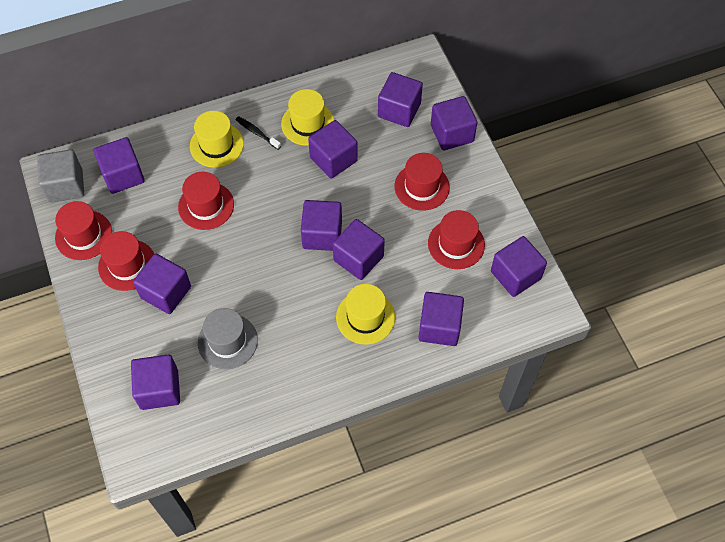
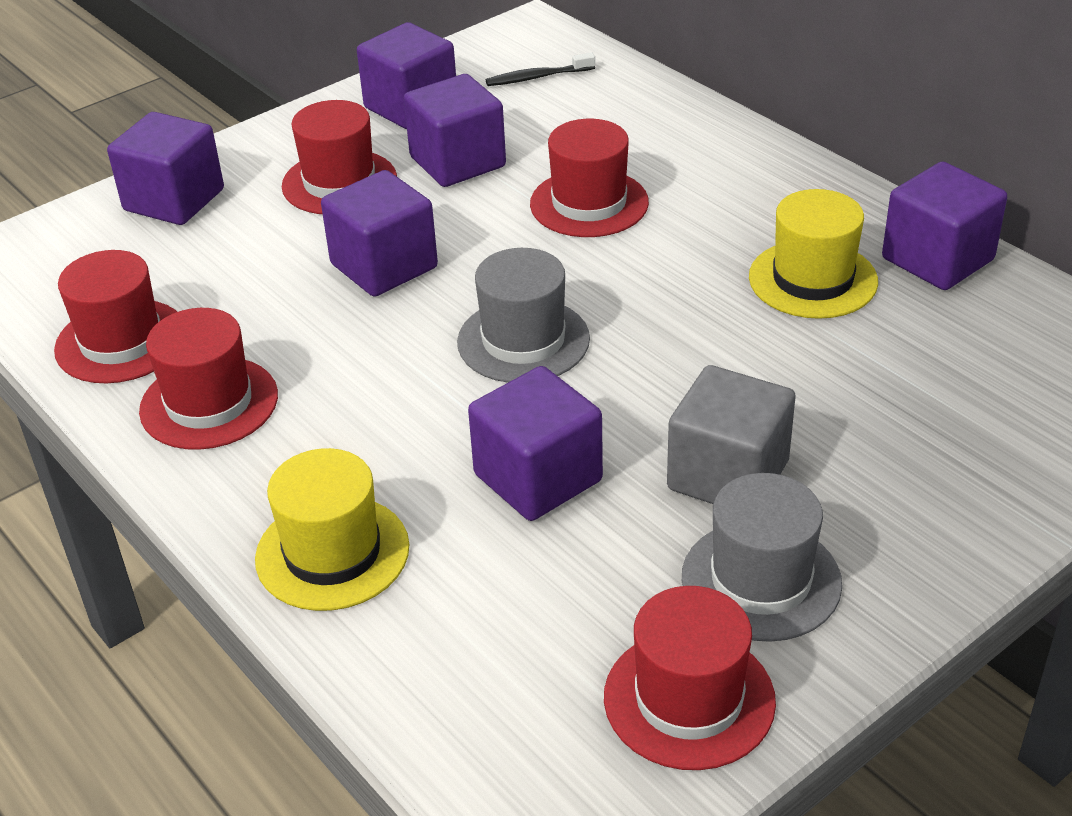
grey hat: [198,308,258,369] = 1 -> [457,248,590,383] [682,473,842,642] = 2
purple cube: [94,137,145,194] [131,355,180,410] [133,254,191,314] [301,200,342,251] [308,120,358,178] [333,219,385,280] [378,72,423,127] [418,292,464,346] [431,96,477,150] [491,236,547,297] = 10 -> [107,112,224,225] [321,170,438,297] [357,22,456,129] [404,74,506,187] [468,366,603,521] [882,161,1007,290] = 6
yellow hat: [190,111,244,168] [281,89,334,146] [336,284,395,345] = 3 -> [255,448,409,611] [749,189,878,319] = 2

